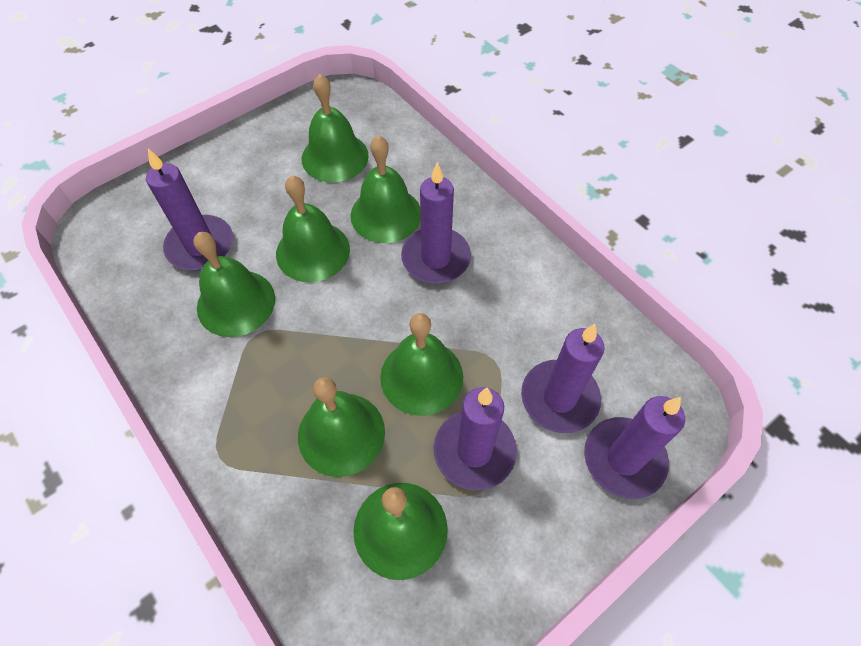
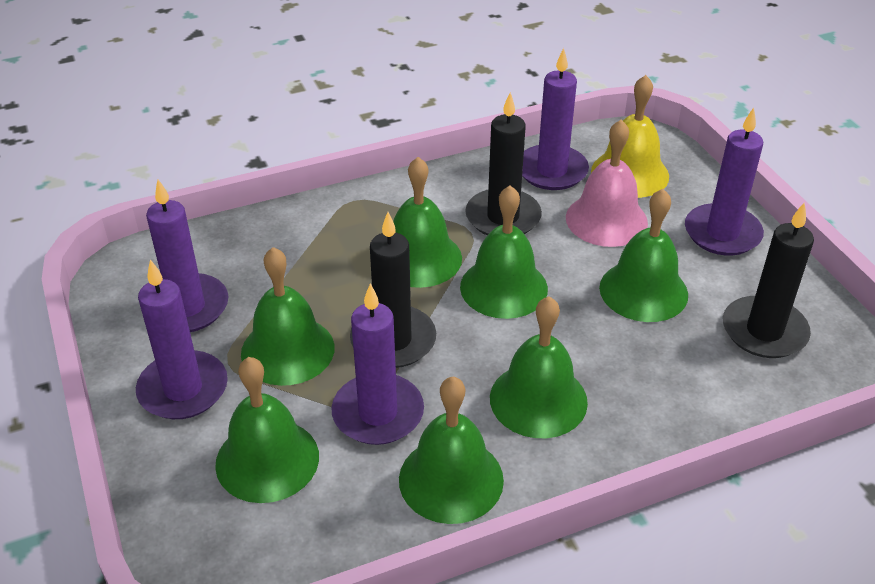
black candle: none = 0 -> [350,212,436,368] [465,92,542,235] [723,202,814,358] = 3
pink bell: none = 0 -> [566,120,648,247] = 1
yellow bell: none = 0 -> [591,75,669,198] = 1

